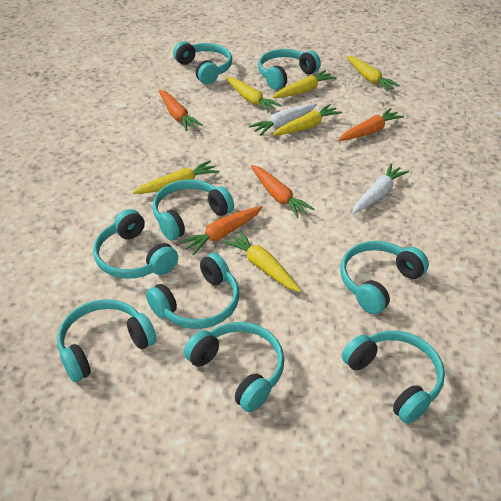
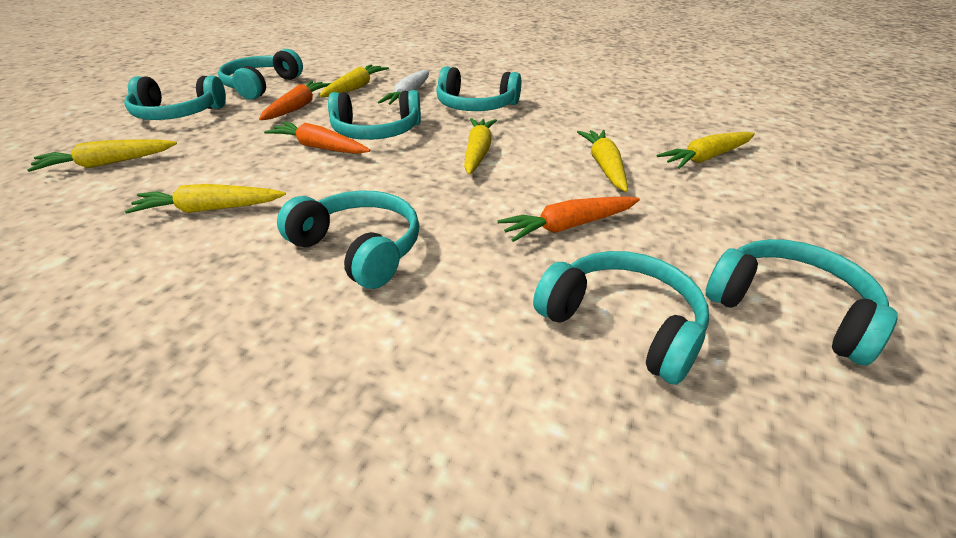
orange carrot: [159,89,203,131] [180,206,263,255] [251,165,314,218] [338,108,404,141] = 4 -> [259,81,331,120] [264,122,370,154] [497,196,640,242] = 3
turquoise headphones: [57,299,157,382] [93,209,178,279] [146,253,239,329] [152,180,234,240] [173,41,232,84] [184,322,285,412] [258,49,321,90] [340,241,429,314] [342,330,445,424] = 9 -> [124,75,226,120] [218,49,303,100] [277,191,420,289] [328,90,421,140] [436,66,521,111] [533,251,709,385] [706,239,898,366] = 7
white carrot: [249,103,317,136] [352,163,409,214] = 2 -> [378,70,429,105] = 1

